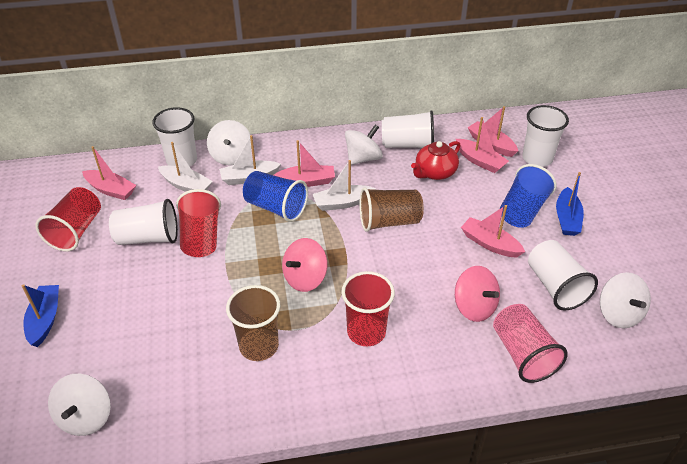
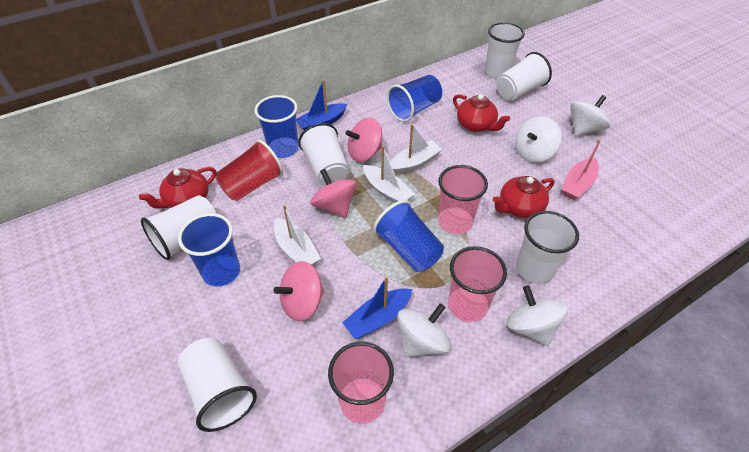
blue cup: [243,171,308,222] [500,164,557,228] = 2 -> [178,213,240,286] [255,95,299,158] [373,200,444,272] [387,75,442,122] = 4
brown cup: [226,285,280,361] [359,187,424,232] = 2 -> none = 0
pink boat: [82,146,136,200] [274,140,335,187] [456,117,509,173] [461,205,525,257] [467,106,518,157] = 5 -> [561,139,601,200] = 1
pink cup: [493,304,568,383] = 1 -> [328,342,394,424] [438,165,488,234] [448,246,507,322] = 3
pink spinning top: [282,238,327,292] [455,266,500,322] = 2 -> [273,261,324,321] [310,169,357,218] [346,117,382,162] = 3
red cup: [35,187,101,251] [176,189,221,257] [341,271,395,346] = 3 -> [216,140,284,201] = 1
red teapot: [411,141,460,180] = 1 -> [139,167,217,209] [453,94,510,132] [493,176,555,218] = 3
white cup: [109,199,178,245] [152,107,197,167] [382,110,434,148] [522,105,569,167] [528,240,598,310] = 5 -> [141,195,217,260] [178,338,257,432] [298,123,349,186] [485,22,525,78] [496,52,552,101] [516,211,579,284] = 6

